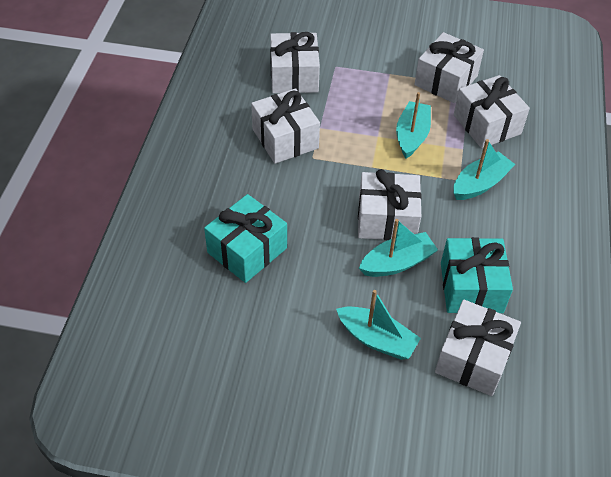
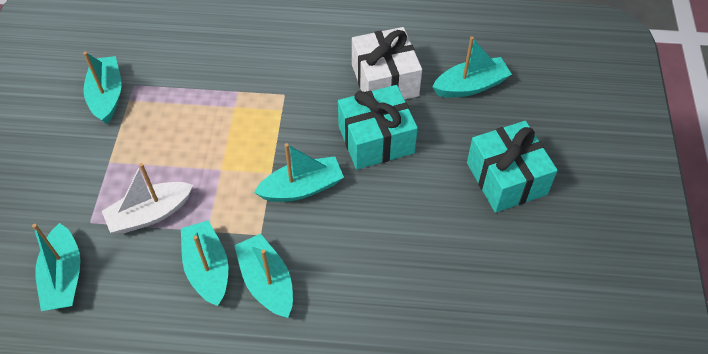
turquoise boat: [336,290,421,360] [359,219,438,277] [396,92,431,158] [454,139,516,200] = 4 -> [32,223,81,311] [83,52,122,124] [181,220,228,306] [234,234,293,318] [254,143,344,202] [432,37,512,97] = 6
white boat: none = 0 -> [102,163,193,234] = 1
white gift: [251,88,320,164] [270,32,320,93] [358,169,422,240] [414,32,484,103] [435,300,521,396] [454,75,530,148] = 6 -> [352,27,422,100] = 1

